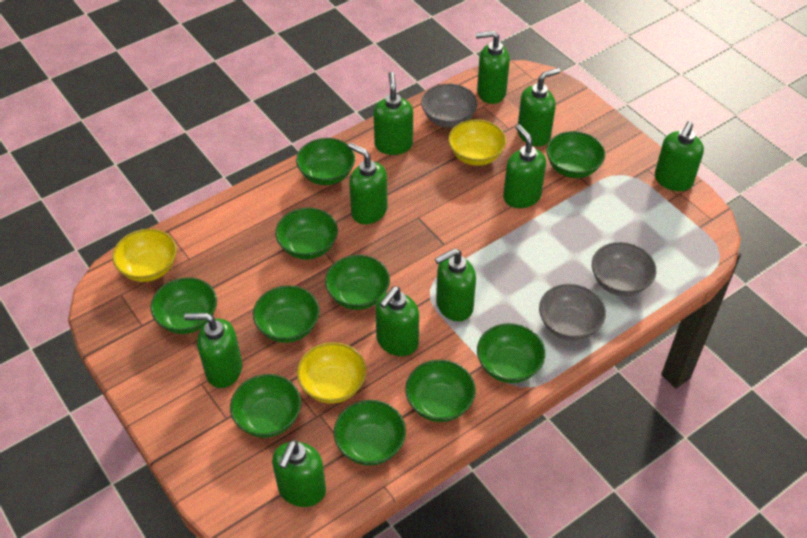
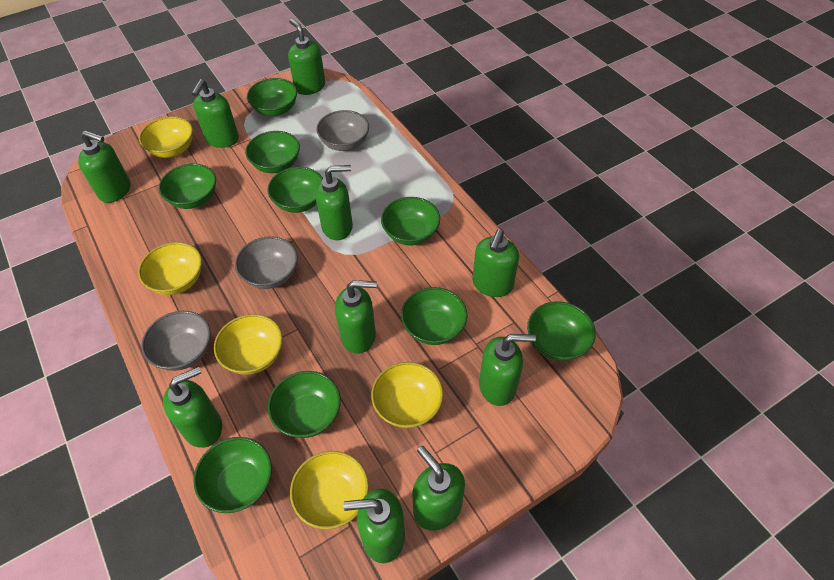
green bowl: [151,277,217,334] [230,374,301,438] [253,285,319,343] [275,208,338,259] [296,138,355,185] [325,255,390,310] [334,400,406,466] [405,360,476,422] [477,323,545,383] [546,131,605,178] = 10 -> [159,164,216,209] [193,437,272,513] [245,131,300,173] [247,78,297,116] [267,167,323,213] [268,371,341,438] [381,197,440,245] [401,287,468,345] [527,301,596,361] = 9
yellow bowl: [112,229,177,282] [297,342,366,404] [448,119,506,166] = 3 -> [138,242,202,295] [139,116,193,158] [214,314,283,375] [290,451,369,529] [371,362,443,428] = 5

